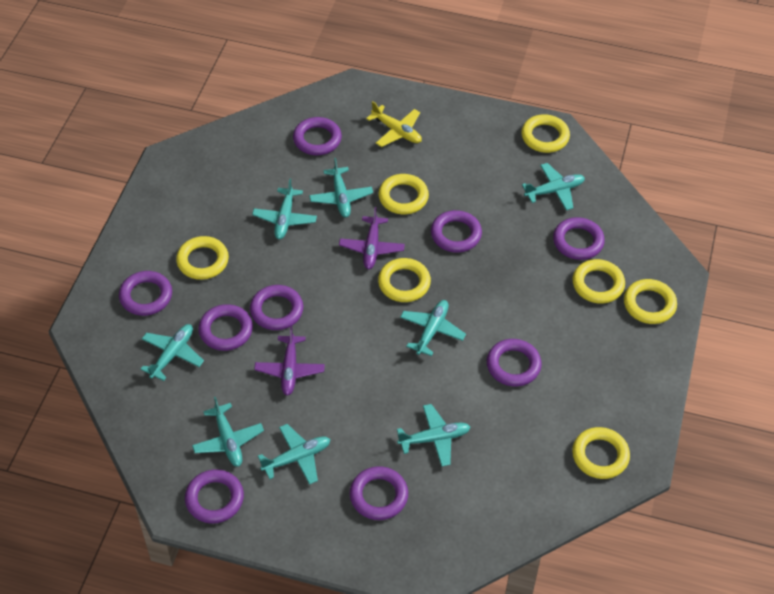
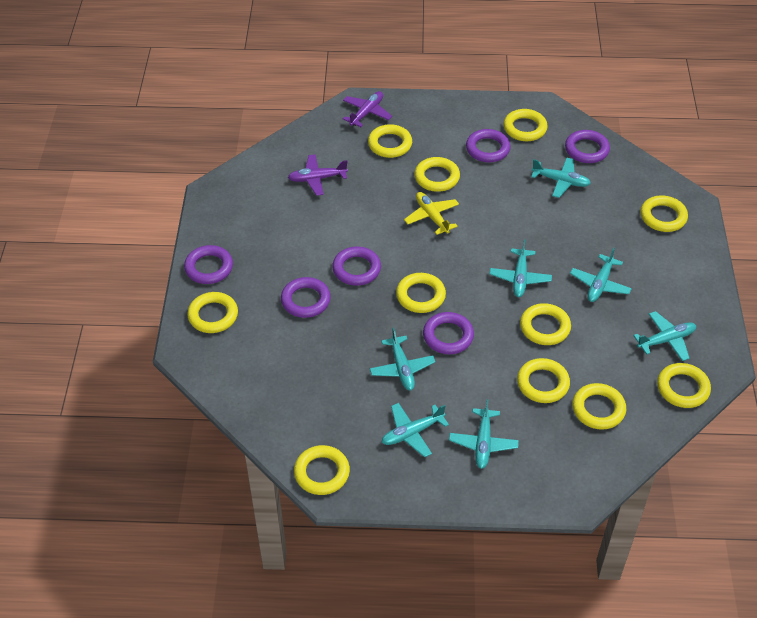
purple ring: [119,271,172,316] [185,469,244,523] [198,304,253,351] [250,285,303,330] [293,117,342,155] [350,466,408,520] [431,210,482,253] [487,339,542,387] [553,217,605,260] = 9 -> [184,245,233,284] [281,277,331,318] [332,247,381,286] [423,312,474,354] [466,129,511,162] [565,130,610,163] = 6
turquoise plane: [141,324,204,381] [192,397,264,467] [252,178,317,239] [258,424,330,485] [309,158,373,217] [397,404,470,467] [400,300,466,356] [522,163,585,210] = 8 -> [370,328,435,390] [382,403,449,457] [449,399,519,469] [490,239,552,297] [531,157,591,198] [570,248,632,302] [633,311,696,361] = 7
yellow ring: [176,236,229,280] [378,174,429,214] [378,258,431,302] [521,114,570,153] [572,259,625,304] [572,427,630,479] [624,279,677,324] = 7 -> [187,292,238,333] [294,445,350,495] [368,124,412,158] [396,273,446,313] [414,157,460,192] [504,109,547,141] [517,358,570,403] [520,303,571,345] [572,383,626,430] [640,195,688,232] [657,363,711,408] = 11

